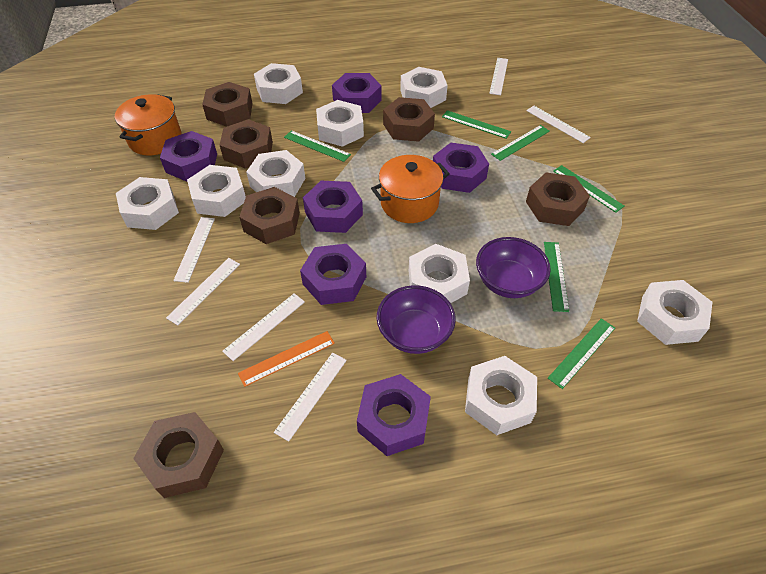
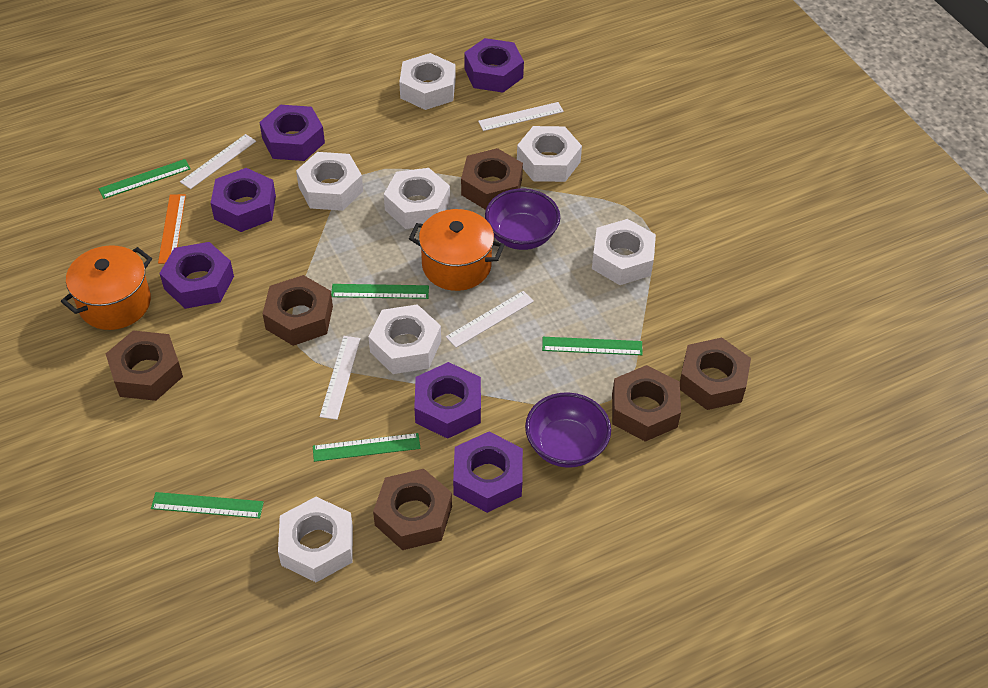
green ruler: [284,130,351,162] [442,110,511,139] [491,125,550,161] [544,242,569,312] [548,318,615,389] [553,165,624,213] = 6 -> [99,159,191,199] [151,492,264,518] [313,433,420,462] [331,284,429,299] [542,337,643,355] = 5
white nut: [116,177,179,230] [187,165,246,217] [246,150,306,197] [254,63,303,104] [316,100,364,147] [400,67,448,108] [409,244,470,303] [465,356,537,435] [637,280,712,345] = 9 -> [278,497,353,582] [296,152,363,211] [368,304,441,374] [384,168,450,229] [399,53,456,110] [517,126,582,182] [592,219,656,285] = 7
white ruler: [166,258,240,325] [173,217,215,283] [222,293,305,361] [274,353,347,442] [489,58,508,95] [526,106,591,143] = 6 -> [180,134,256,189] [320,336,361,420] [446,291,534,348] [478,102,564,131] = 4

